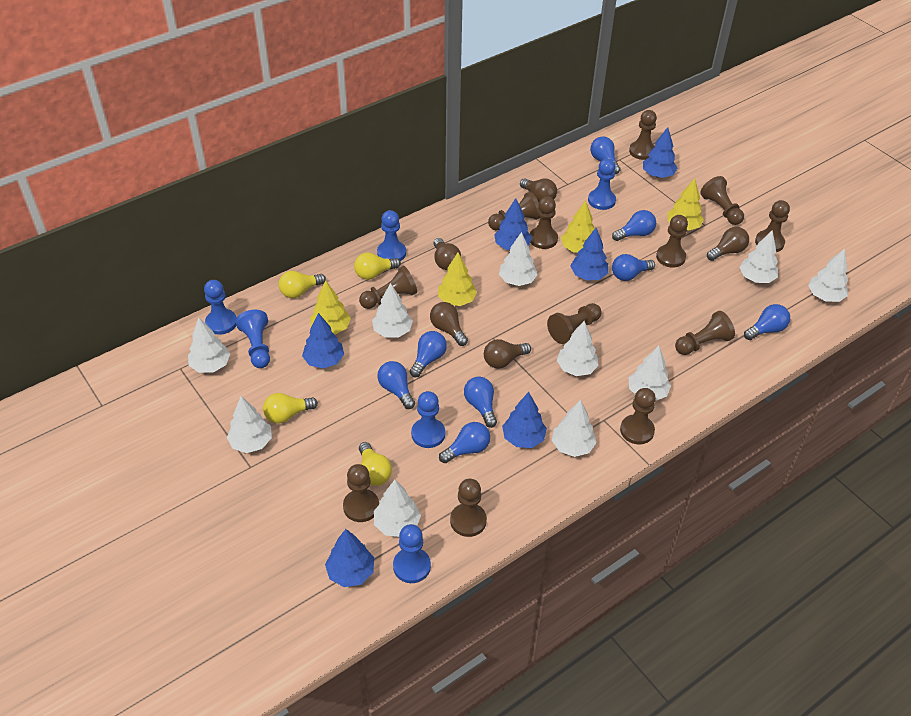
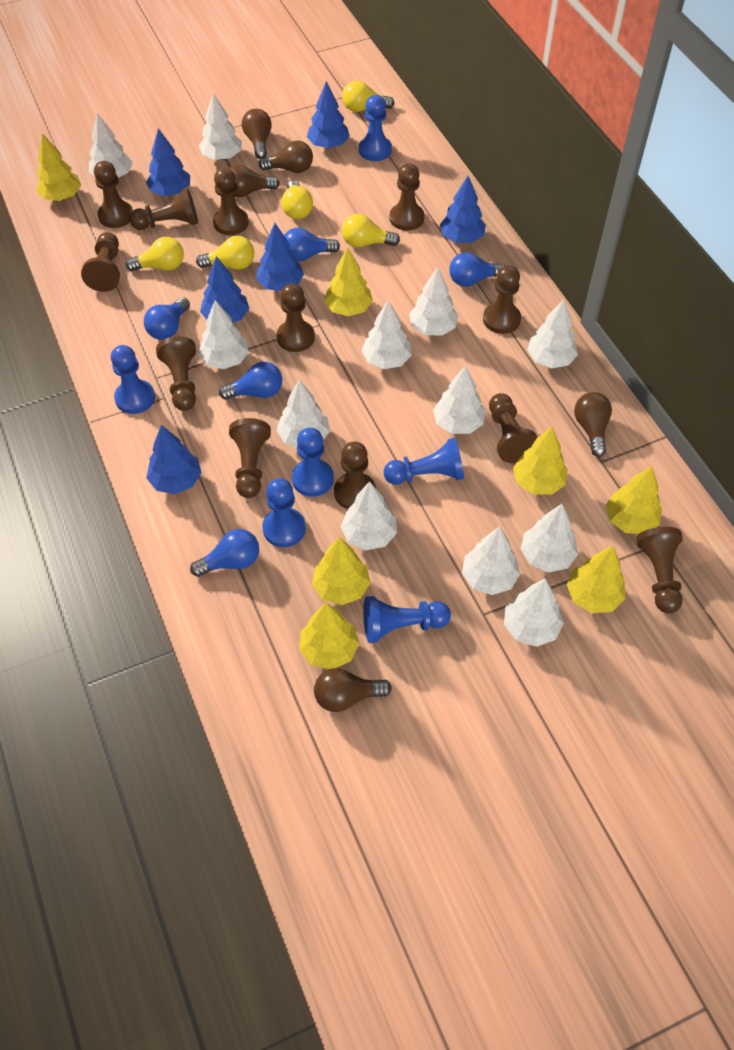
blue light bulb: [377,361,415,409] [410,331,447,377] [439,422,490,463] [464,377,497,428] [590,136,621,174] [612,210,656,241] [612,254,655,281] [744,304,790,340] = 8 -> [144,297,190,340] [190,529,259,577] [219,362,282,400] [284,228,340,262] [449,252,505,287] = 5
white tree: [188,317,230,373] [227,396,272,453] [372,283,413,337] [374,480,421,537] [499,232,538,286] [552,400,597,457] [557,321,599,376] [629,346,671,401] [739,230,778,283] [808,248,848,302] = 10 -> [89,113,133,178] [198,300,249,369] [199,93,242,160] [277,380,330,448] [341,481,397,550] [361,300,412,369] [409,267,459,336] [433,366,486,434] [462,526,520,595] [504,579,564,647] [521,504,578,572] [527,299,578,368] = 12
yellow light bulb: [263,393,318,424] [279,271,326,298] [354,252,401,280] [359,442,392,486] = 4 -> [126,237,184,271] [196,236,254,270] [281,180,313,219] [342,80,395,112] [342,214,400,247] = 5
yellow tree: [310,280,351,335] [438,252,477,306] [561,200,595,253] [667,178,704,231] = 4 -> [36,133,81,201] [299,602,359,669] [312,537,370,605] [324,247,373,316] [513,427,568,495] [567,546,625,613] [606,466,662,534] = 7

